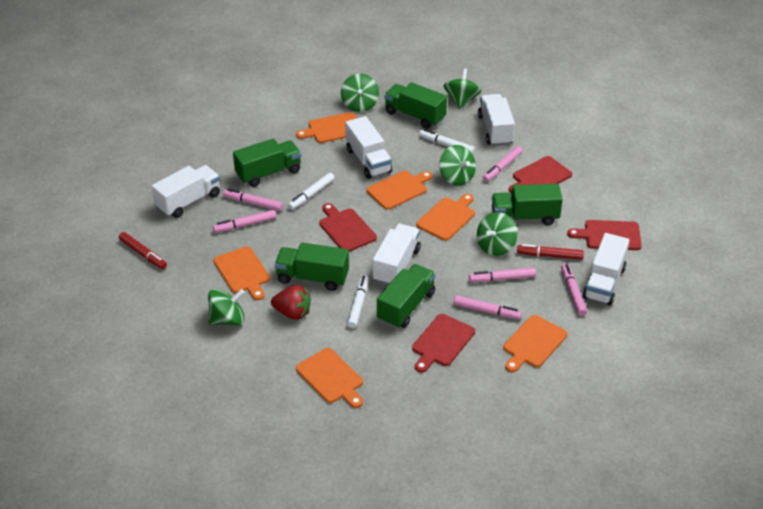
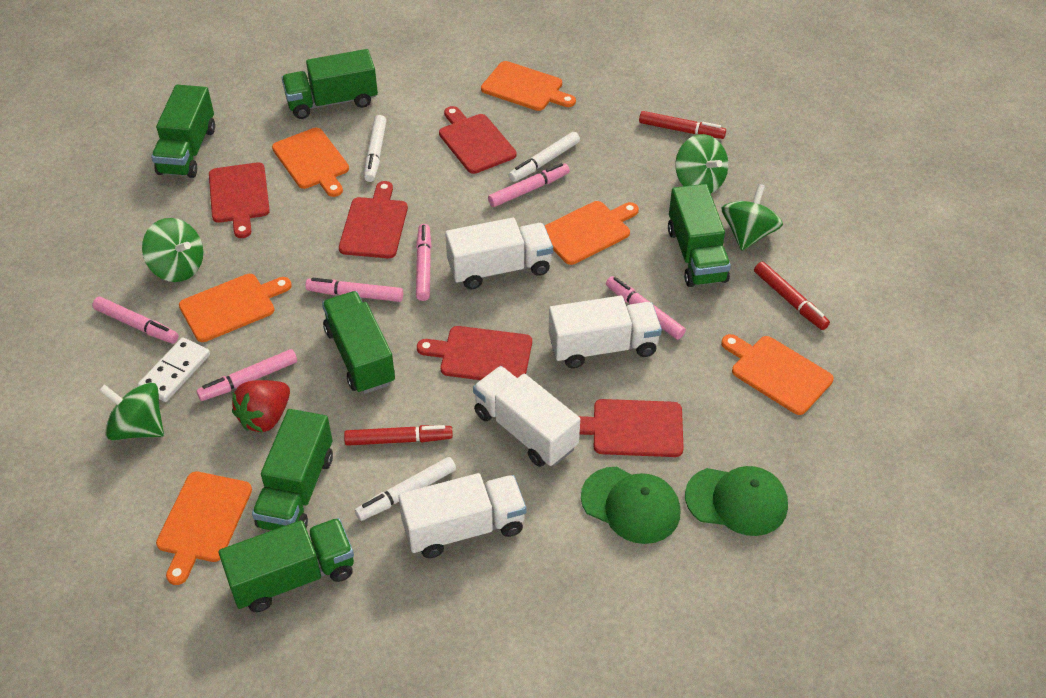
green cap: none = 0 -> [581,467,681,544] [685,466,788,536] = 2
green spinning top: [208,289,245,325] [341,74,379,112] [439,145,476,186] [444,69,481,109] [477,212,518,256] = 5 -> [99,382,164,440] [142,218,203,282] [675,134,728,194] [722,184,783,251] = 4
green truck: [233,138,301,187] [275,242,349,291] [377,264,436,329] [384,82,447,129] [492,184,563,225] = 5 -> [151,85,215,178] [219,518,354,612] [252,409,333,531] [282,49,378,119] [322,291,395,394] [668,184,731,287] = 6
red cutting board: [319,203,377,252] [412,314,475,373] [509,156,572,193] [567,220,642,250] = 4 -> [209,162,270,238] [339,181,408,258] [417,326,532,380] [439,106,517,174] [579,399,684,457] = 5
red marker: [119,232,167,269] [517,244,584,260] = 2 -> [344,425,453,446] [639,111,726,139] [754,262,830,330] = 3
white domino: none = 0 -> [138,337,210,402] = 1
white truck: [151,165,220,218] [345,116,392,179] [373,224,421,285] [478,94,515,146] [583,233,630,305] = 5 -> [398,473,526,558] [445,218,553,289] [473,366,580,467] [549,296,662,368] = 4

